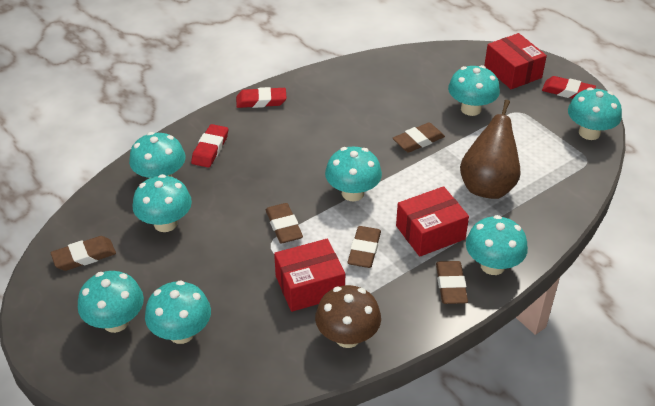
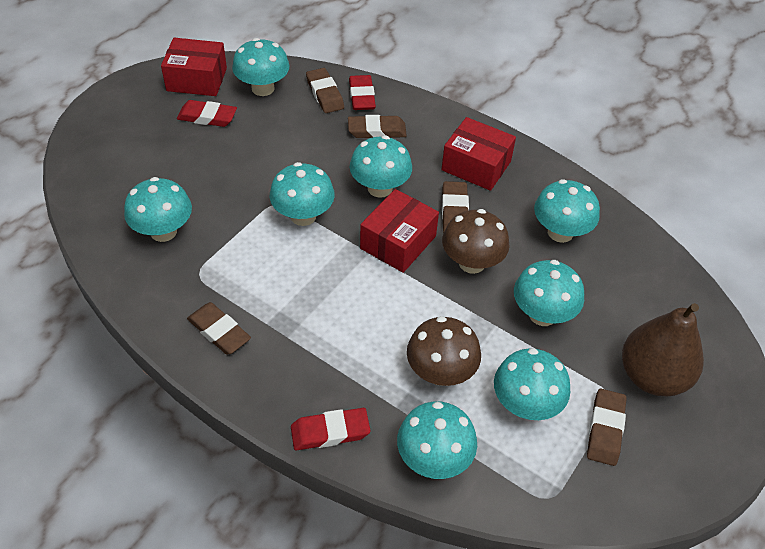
brown mushroom: [315,285,381,348] = 1 -> [407,316,481,386] [442,209,510,274] = 2

